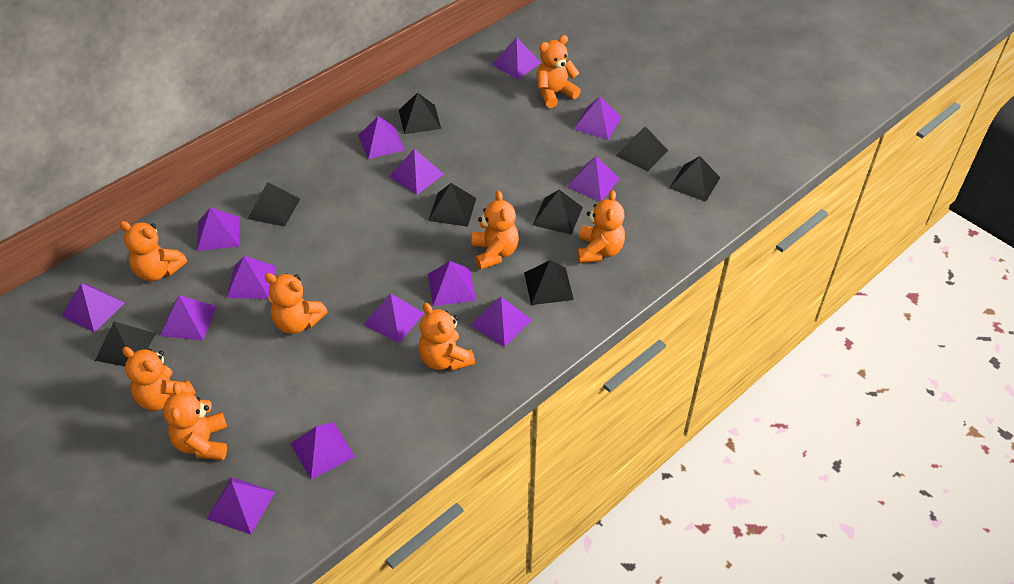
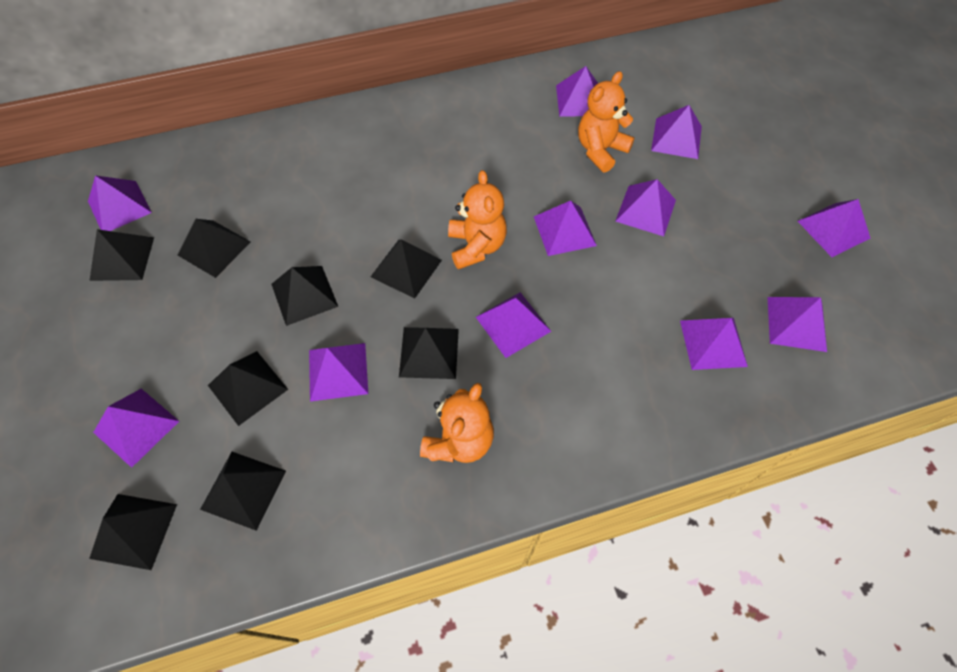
orange teddy bear: [119,221,187,281] [122,347,196,411] [163,382,227,460] [264,273,328,334] [418,303,475,371] [472,191,519,270] [537,35,581,108] [577,190,625,263] = 8 -> [420,383,494,463] [448,170,507,270] [578,71,635,173] = 3
purple pyramid: [62,283,125,332] [160,295,217,341] [197,207,240,251] [206,477,275,534] [226,256,276,299] [291,422,355,480] [358,116,405,159] [363,293,424,343] [389,149,444,195] [428,261,476,306] [471,297,532,347] [492,37,541,79] [567,156,620,202] [574,96,621,140] = 14 -> [88,175,152,231] [93,389,179,468] [309,343,368,402] [476,292,551,358] [534,201,597,256] [556,66,598,117] [615,179,676,236] [651,105,702,159] [680,318,748,370] [767,297,827,352] [798,199,871,257] = 11

